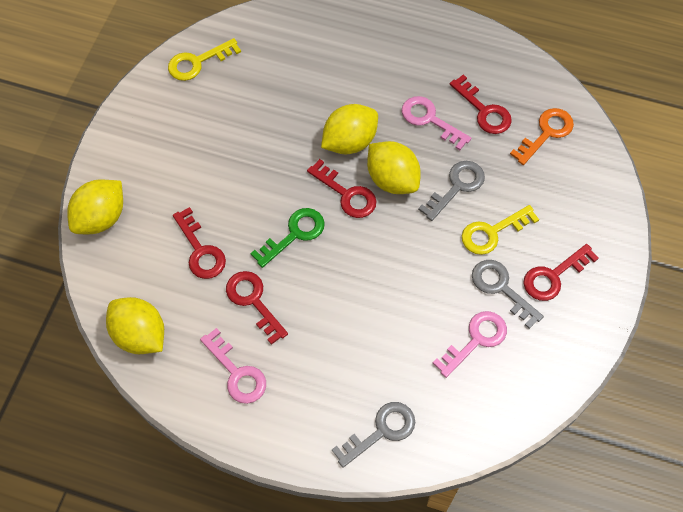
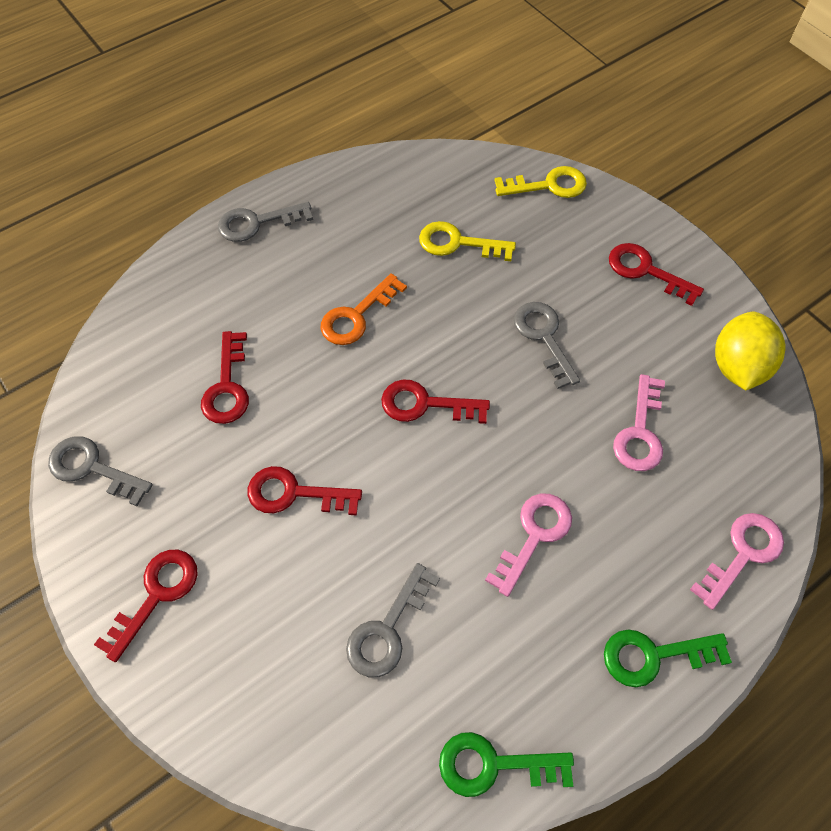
green key: [251,208,325,268] = 1 -> [439,732,574,797] [604,630,732,687] = 2
grey key: [332,402,415,468] [418,161,485,221] [472,260,544,329] = 3 -> [48,436,153,506] [218,202,313,242] [346,563,440,677] [514,302,580,389] = 4
yellow lemon: [67,180,123,234] [106,297,164,354] [321,104,378,154] [367,141,421,194] = 4 -> [715,312,786,390] = 1

